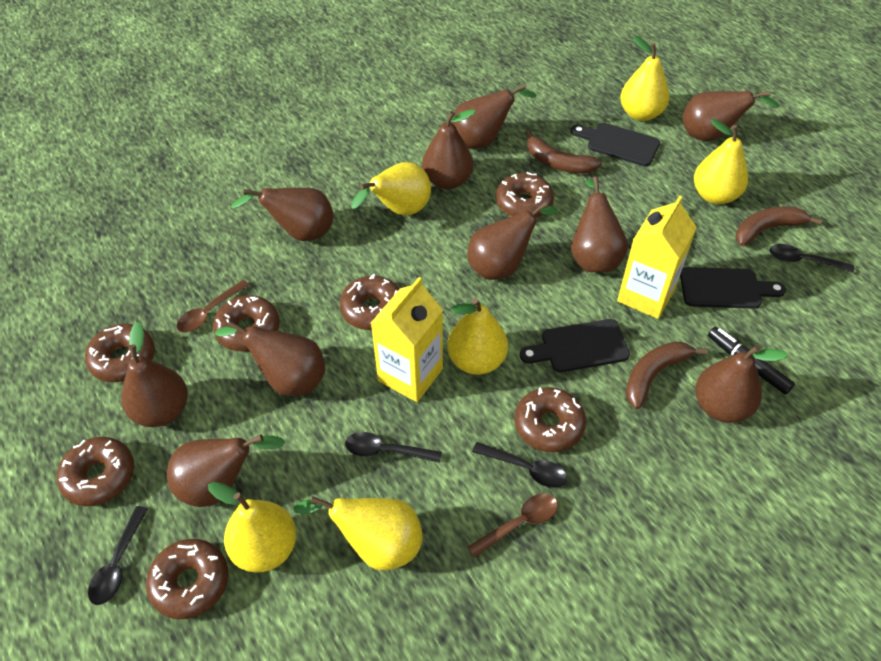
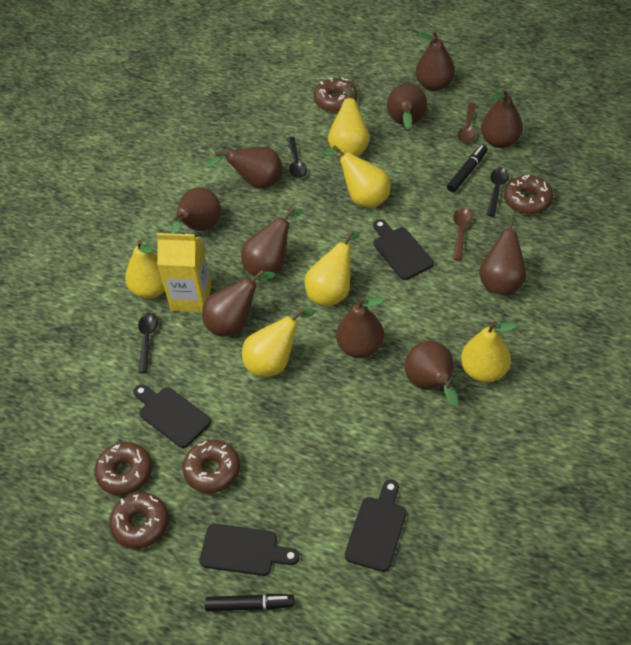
black cutting board: [520,319,630,372] [571,123,660,166] [680,267,786,309] = 3 -> [133,384,211,448] [199,524,300,576] [345,480,406,572] [373,219,434,280] = 4
black marker: [708,327,795,395] = 1 -> [205,594,294,611] [447,145,488,192] = 2
black spoon: [88,506,148,605] [345,432,442,463] [472,442,567,488] [769,244,854,273] = 4 -> [138,313,158,373] [287,136,307,178] [487,167,509,217] = 3
brown banana: [525,130,602,174] [625,341,708,409] [736,206,822,246] = 3 -> none = 0
brown donut: [57,437,134,506] [85,324,155,382] [146,539,228,619] [213,295,280,351] [340,274,399,330] [496,172,554,218] [514,387,586,452] = 7 -> [94,442,152,495] [109,492,169,549] [182,440,240,493] [314,77,358,112] [504,175,553,215] = 5
yellow carton: [371,277,443,402] [617,195,697,319] = 2 -> [156,233,211,313] = 1

